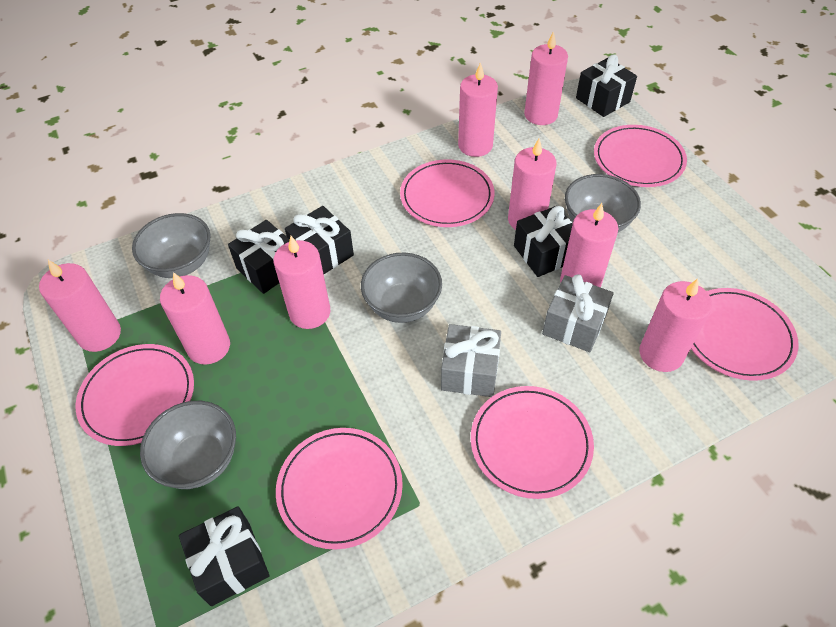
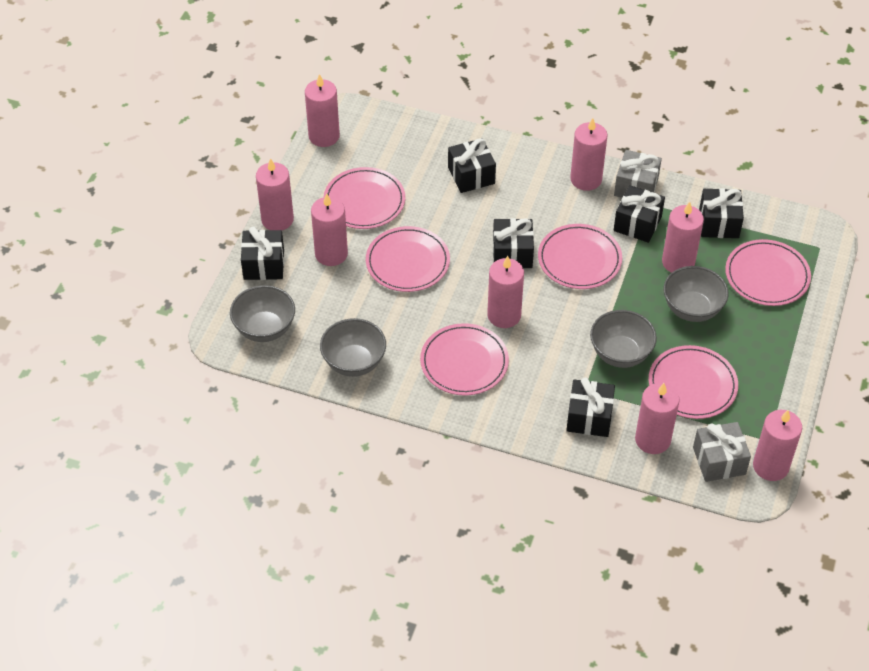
black gift: [179,506,270,606] [228,220,290,294] [285,206,354,274] [514,206,573,277] [576,54,637,117] = 5 -> [241,226,284,280] [448,138,496,193] [493,218,534,268] [566,377,615,437] [614,185,665,243] [699,188,744,238] = 6

